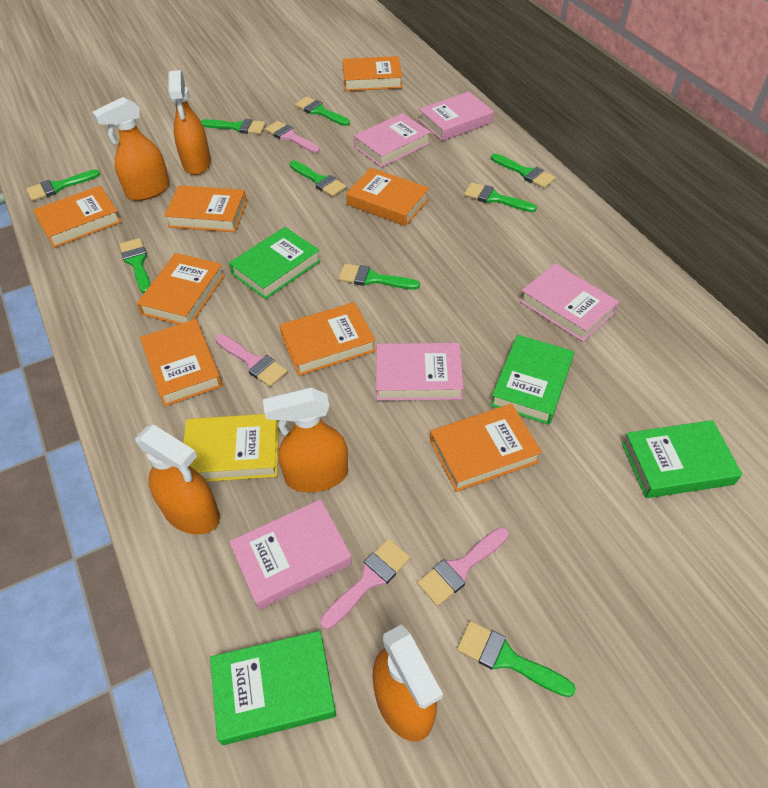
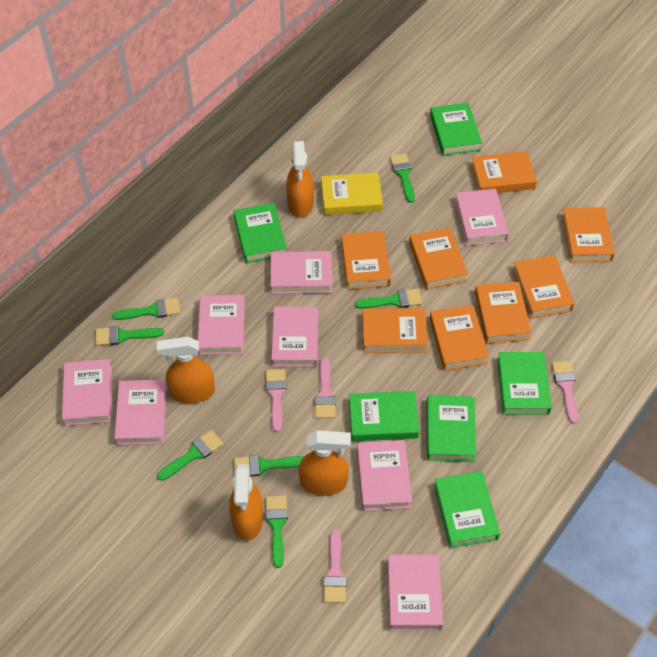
green book: [210,631,336,745] [229,227,321,299] [490,335,574,425] [622,420,742,498] = 4 -> [234,203,287,263] [349,391,419,441] [427,395,477,462] [430,103,482,156] [434,471,500,548] [497,352,552,415] = 6
green brush: [26,170,100,201] [119,238,151,293] [201,119,266,134] [290,160,346,197] [295,97,350,126] [338,264,420,289] [457,621,576,697] [464,182,537,212] [491,154,556,188] = 9 -> [95,326,164,346] [112,298,180,320] [157,430,223,481] [234,455,304,477] [265,495,288,568] [355,288,422,309] [390,154,415,203] = 7
orange spray bottle: [92,97,170,201] [135,424,220,534] [168,70,211,175] [263,387,348,492] [372,624,443,741] = 5 -> [157,337,215,404] [229,464,263,541] [286,141,314,218] [299,430,351,496] = 4
pink book: [229,499,352,610] [354,113,431,167] [376,343,464,401] [419,92,494,141] [520,263,619,342] = 5 -> [62,359,112,426] [114,379,167,445] [198,295,245,355] [271,251,332,294] [271,306,319,367] [357,440,412,511] [387,554,443,630] [455,189,509,246] = 8

